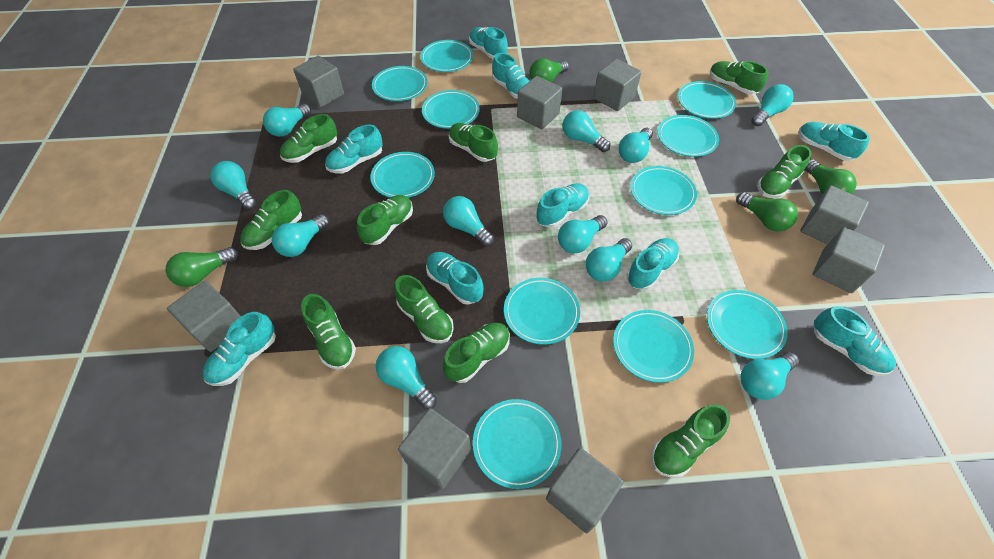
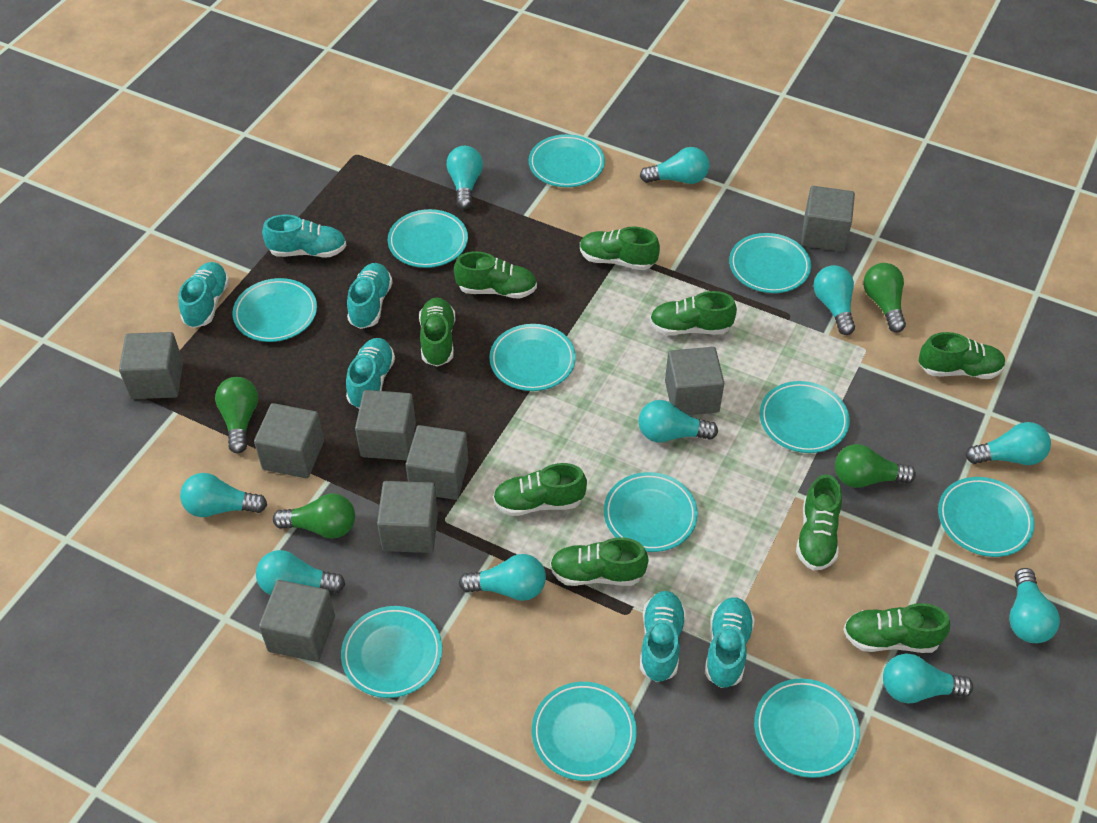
green shoe: [240,190,302,250] [280,114,337,163] [301,294,356,370] [357,195,413,245] [394,275,454,343] [443,323,510,383] [449,123,498,162] [651,404,730,478] [710,61,768,95] [757,145,812,199] = 10 -> [419,298,455,367] [454,251,537,299] [493,463,587,516] [550,537,649,586] [580,226,660,270] [650,291,737,335] [796,474,842,571] [843,603,950,653] [919,332,1006,379] = 9
turquoise light bulb: [210,161,256,210] [263,104,311,137] [272,214,329,257] [376,346,437,409] [443,196,494,246] [558,215,607,253] [563,110,610,152] [586,238,632,282] [619,128,653,163] [741,352,799,400] [751,84,794,126] = 11 -> [180,473,267,517] [256,550,345,595] [446,146,483,209] [459,554,546,601] [638,400,718,443] [640,147,709,184] [813,265,855,335] [883,654,973,704] [965,422,1051,465] [1009,568,1060,643] = 10
turquoise shoe: [203,312,276,386] [325,125,383,174] [426,252,484,305] [469,27,508,59] [492,53,530,99] [536,183,589,228] [627,238,679,290] [798,122,870,161] [814,306,896,376] = 9 -> [179,262,230,328] [262,215,346,257] [346,338,395,408] [347,263,393,329] [640,591,686,682] [705,597,755,688] = 6

